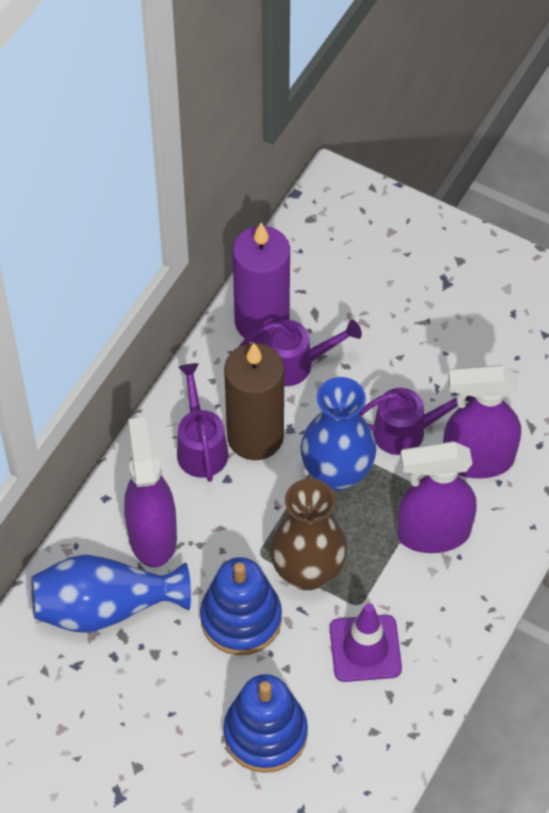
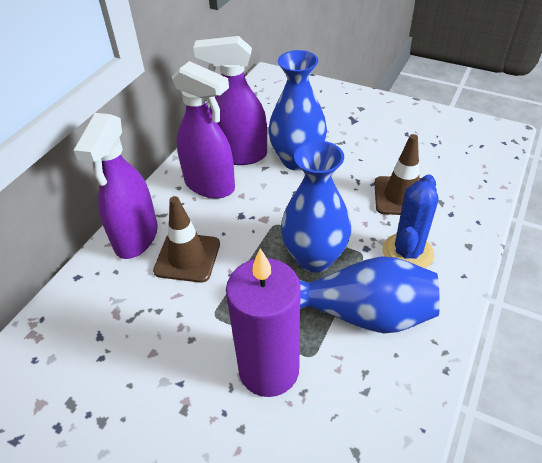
blue cactus: none = 0 -> [382,174,438,269] = 1
blue stacking toy: [200,557,282,655] [223,674,308,773] = 2 -> none = 0
blue vase: [31,554,191,633] [301,377,376,491] = 2 -> [269,50,327,171] [281,141,351,272] [299,256,440,333] = 3
brown candle: [224,343,284,460] = 1 -> none = 0
brown traffic cone: none = 0 -> [153,196,220,283] [375,134,421,215] = 2
brown vase: [269,478,348,590] = 1 -> none = 0
purple traffic cone: [329,603,402,682] = 1 -> none = 0
purple watering can: [177,363,228,482] [238,320,362,386] [359,388,474,455] = 3 -> none = 0

